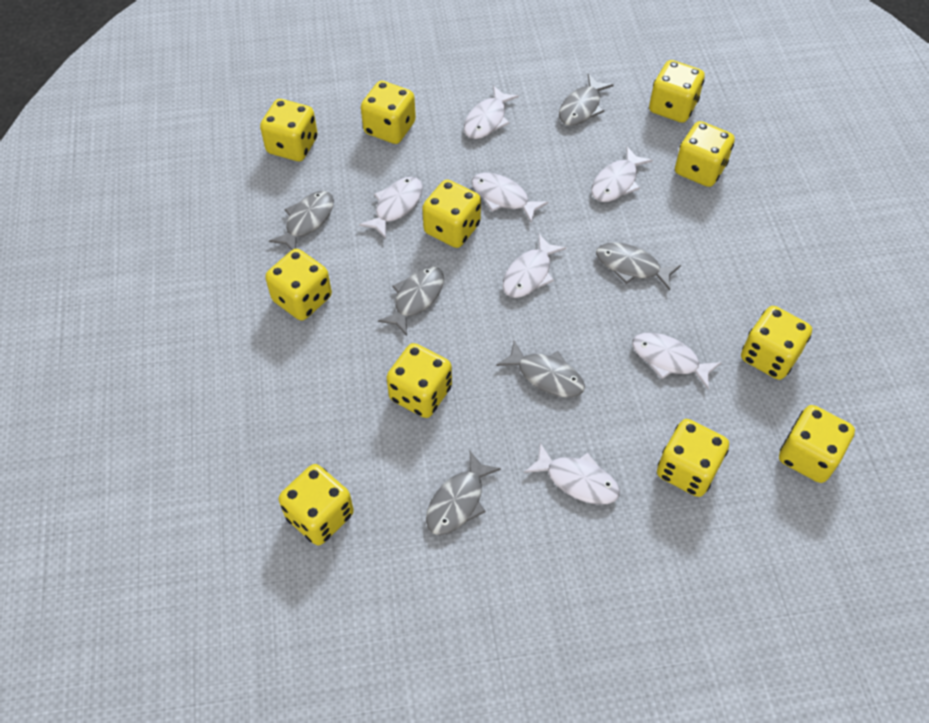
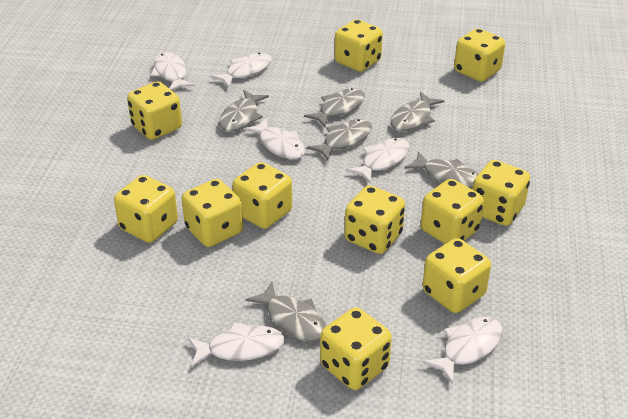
white fish: [359,177,423,239] [464,85,519,139] [472,173,549,223] [503,234,567,298] [524,443,620,504] [591,147,653,202] [632,333,722,389] = 7 -> [151,52,195,90] [188,322,285,368] [210,53,272,88] [244,118,305,159] [346,138,410,183] [422,317,503,384] = 6

